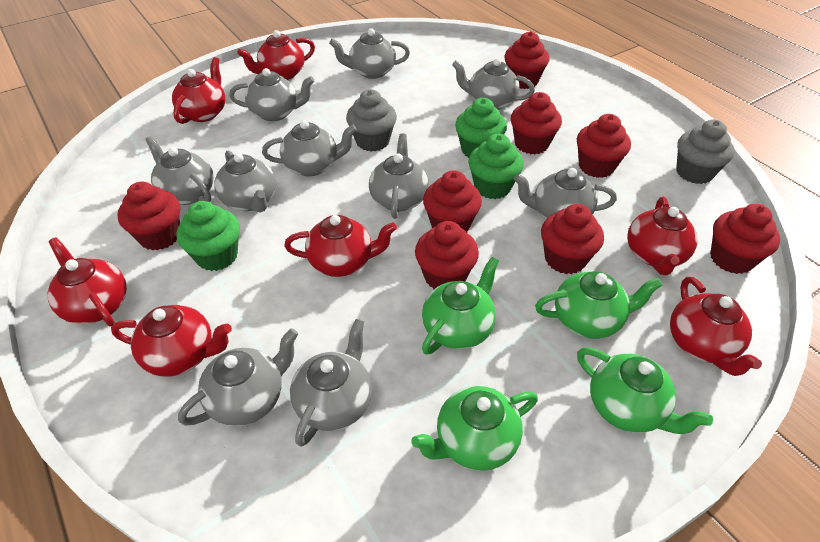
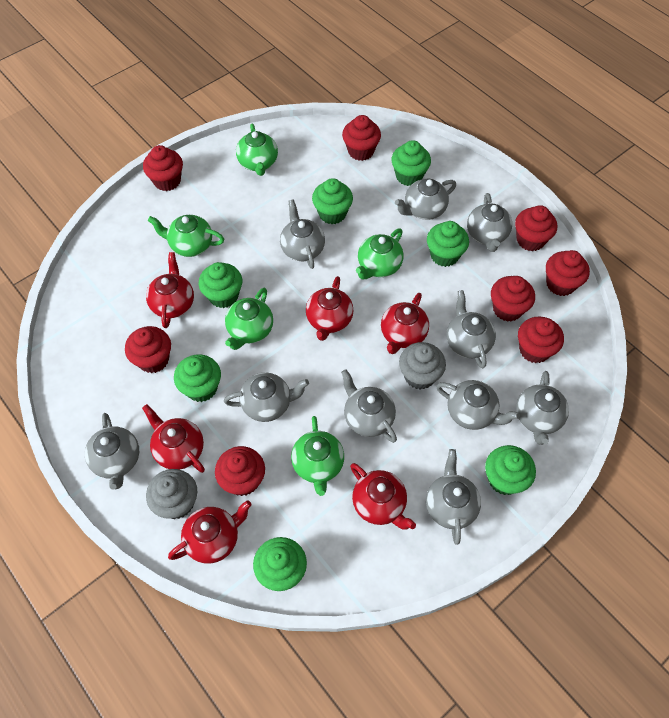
green cupcake: [177,201,240,271] [455,98,507,158] [468,134,524,199] = 3 -> [174,354,221,402] [199,262,242,308] [253,537,307,591] [312,178,353,224] [391,140,431,186] [427,221,469,267] [485,445,536,495] = 7
green teapot: [411,386,538,471] [422,257,499,355] [535,271,663,339] [577,348,713,434] = 4 -> [148,215,224,257] [225,288,273,350] [236,123,278,176] [291,416,344,496] [356,228,404,280] = 5
red teapot: [48,237,127,326] [111,305,232,376] [172,57,225,124] [238,30,315,80] [284,215,397,277] [627,197,697,275] [670,277,762,376] = 7 -> [142,404,205,473] [146,252,194,328] [168,500,251,564] [306,276,354,341] [350,463,416,530] [381,293,429,354] = 6

